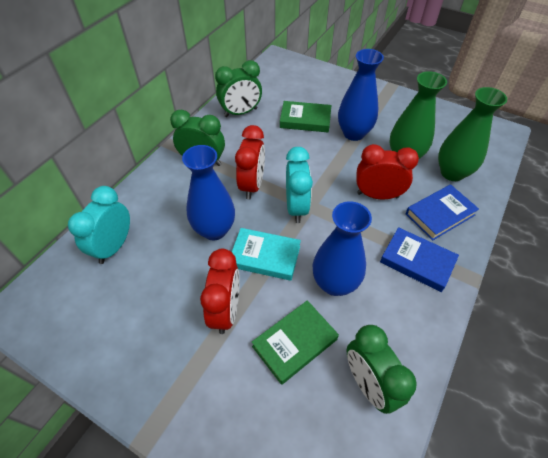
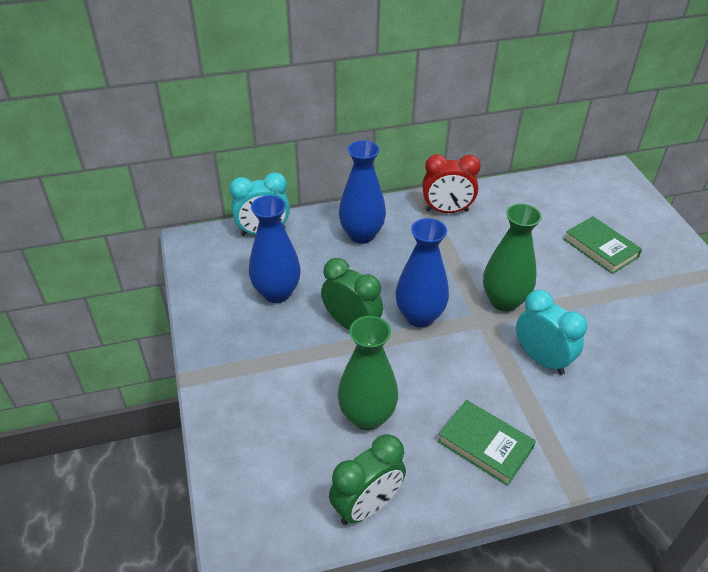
blue book: [380,227,459,292] [406,184,479,241] = 2 -> none = 0
green clock: [170,110,225,166] [215,60,262,117] [347,325,417,414] = 3 -> [321,258,383,330] [329,434,406,525] = 2
red clock: [200,249,240,334] [235,125,265,199] [356,144,419,199] = 3 -> [422,154,481,213] = 1
turquoise book: [232,228,301,281] = 1 -> none = 0

